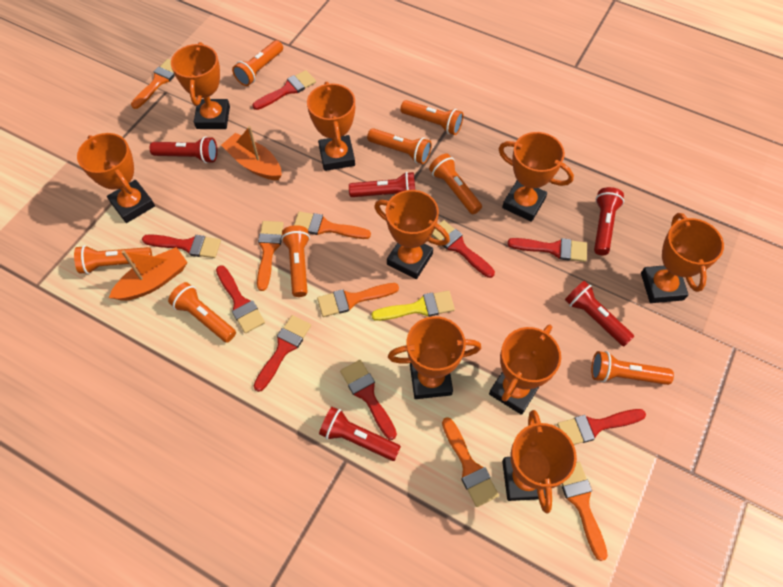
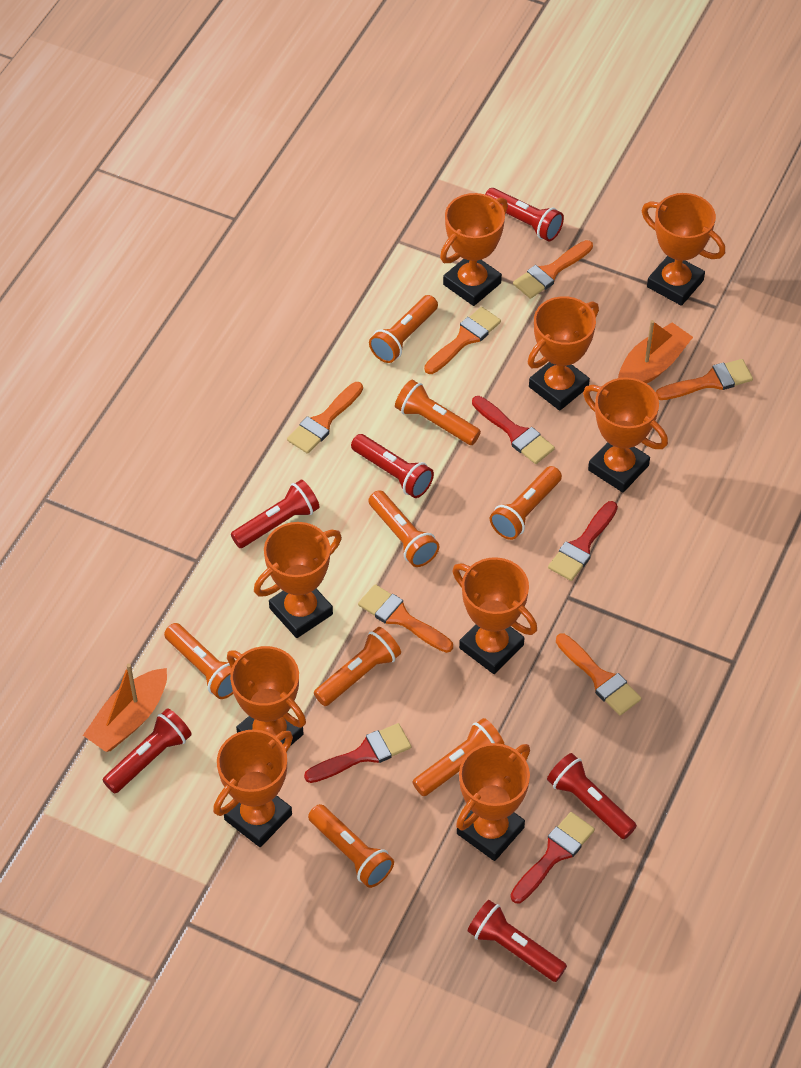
red brush: [142,234,221,258] [216,265,265,333] [252,70,316,110] [254,315,311,392] [340,360,397,440] [432,220,495,278] [507,238,587,262] [557,409,646,445] = 8 -> [304,723,412,783] [472,396,555,464] [510,812,595,903] [548,501,618,581] = 4
red flashlight: [150,136,217,163] [319,407,401,461] [349,172,415,197] [565,281,634,346] [594,187,624,255] = 5 -> [103,708,192,793] [231,479,320,548] [351,434,434,498] [468,900,567,982] [485,188,564,242] [547,753,637,839] = 6
yellow brush: [371,291,455,321] = 1 -> none = 0

